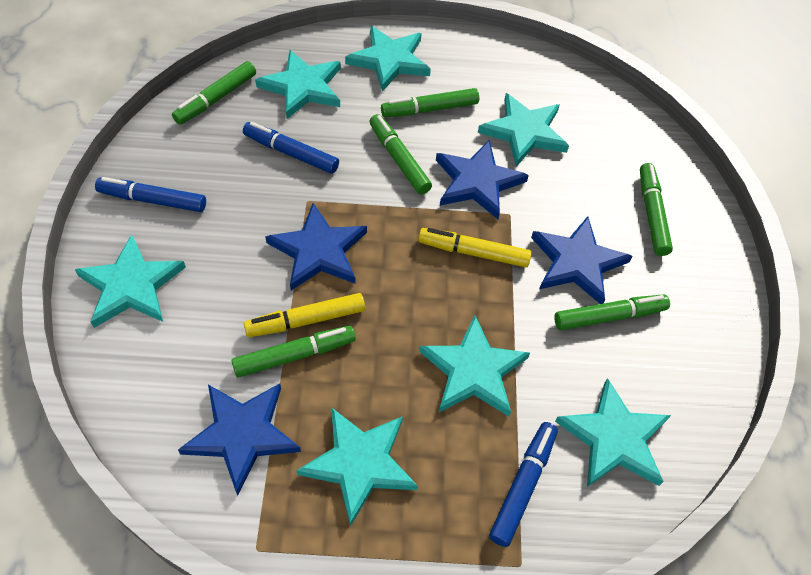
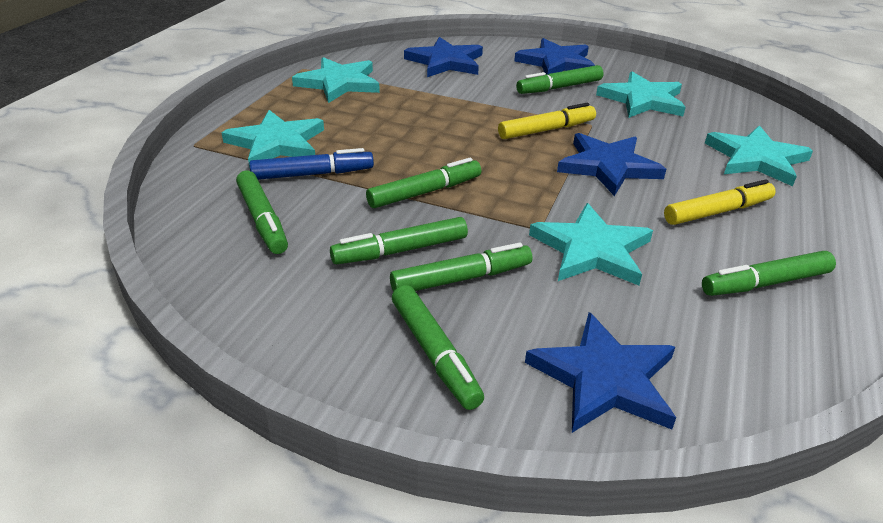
blue marker: [95,177,206,212] [243,122,339,174] [489,422,558,547] = 3 -> [249,148,374,180] = 1
green marker: [172,61,256,125] [232,326,356,378] [370,114,432,194] [381,88,479,117] [554,294,670,330] [640,163,673,256] = 6 -> [236,171,288,254] [330,217,468,264] [366,158,481,208] [390,243,532,292] [392,285,484,410] [516,65,604,94] [702,251,836,296] = 7
turquoise star: [75,234,186,328] [255,50,341,119] [296,407,418,527] [345,26,431,92] [419,316,530,416] [478,93,569,166] [555,378,671,487] = 7 -> [221,110,324,168] [292,57,380,103] [529,203,653,285] [596,71,686,118] [705,125,813,186] = 5

